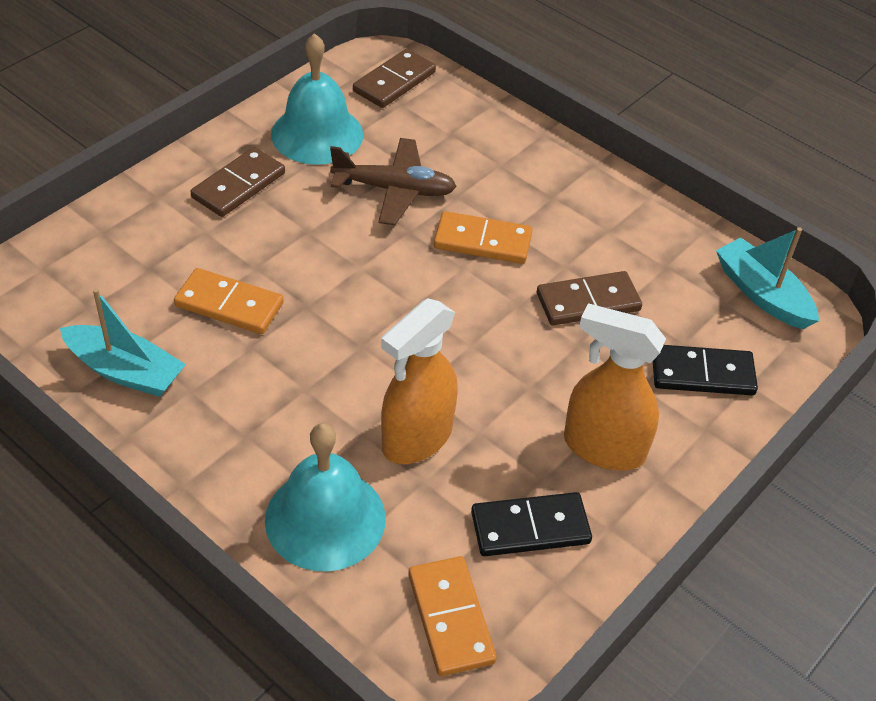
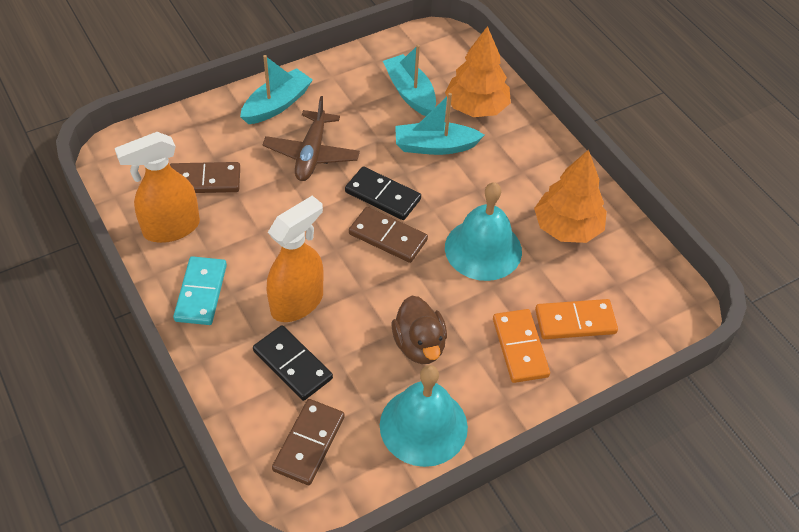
brown duck: none = 0 -> [392,295,447,364] = 1
orange domino: [174,268,284,334] [408,556,497,676] [434,211,532,264] = 3 -> [493,309,550,383] [535,299,618,339] = 2
orange tree: none = 0 -> [445,26,511,117] [534,149,607,243] = 2
turquoise boat: [60,288,186,397] [716,227,819,329] = 2 -> [240,55,313,124] [383,45,436,116] [395,93,484,155] = 3
turquoise domino: none = 0 -> [173,256,227,325] = 1

